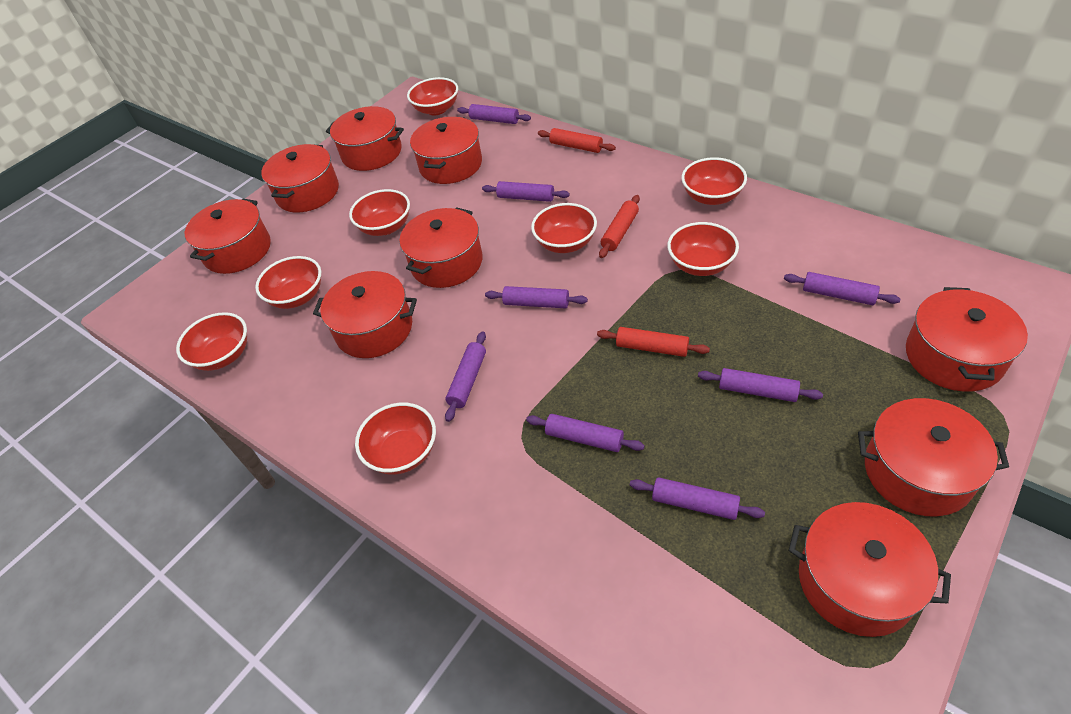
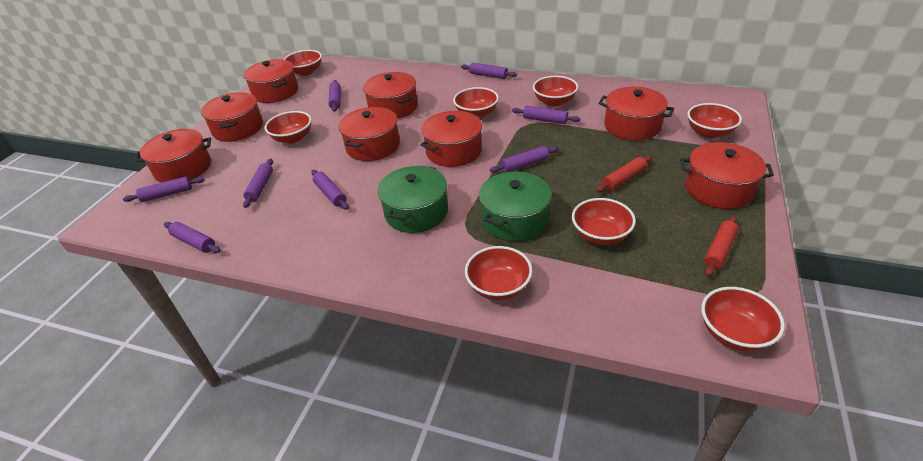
green pot: none = 0 -> [378,166,448,233] [479,172,552,241] = 2
red pot: [185,199,271,274] [261,144,339,212] [313,271,417,358] [326,106,404,171] [400,207,483,288] [410,117,482,184] [789,502,951,637] [858,398,1009,516] [906,287,1028,392] = 9 -> [135,129,211,183] [201,92,263,142] [243,59,298,103] [339,107,400,161] [363,72,418,119] [421,111,482,167] [599,87,674,141] [680,142,774,209] = 8
red rolling pin: [538,128,616,153] [597,327,710,357] [599,195,640,258] = 3 -> [596,156,652,192] [704,215,738,276] = 2

